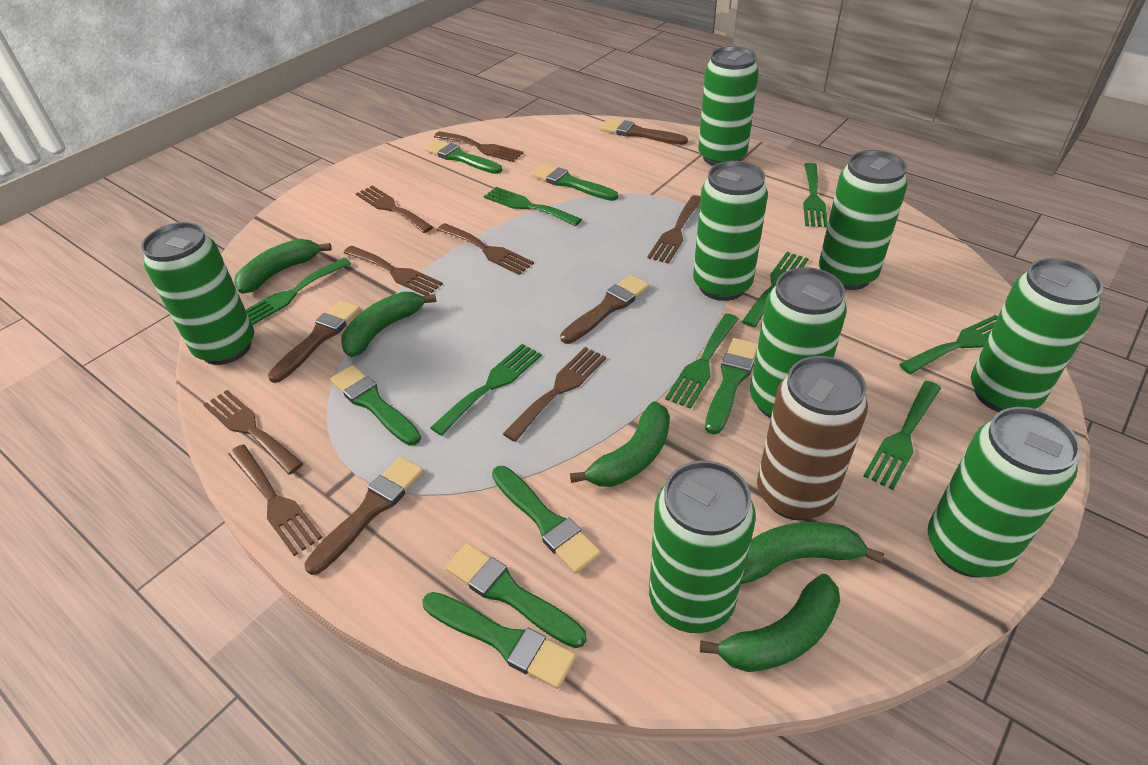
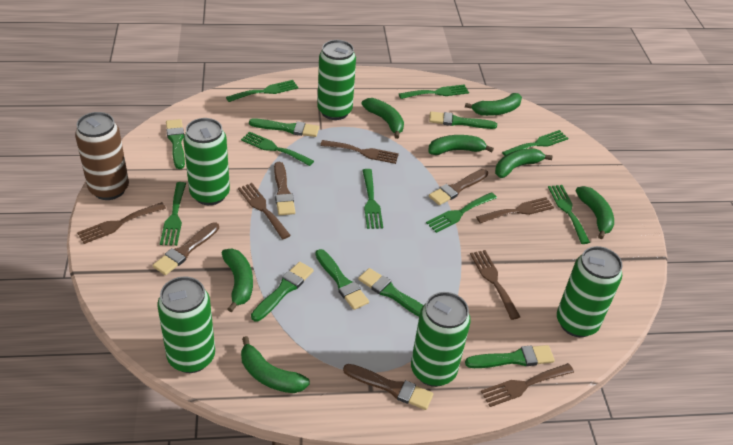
brown fork: [204,390,303,474] [228,444,323,556] [343,246,443,296] [356,186,433,233] [434,131,523,162] [437,223,534,275] [503,347,606,442] [647,195,701,264] = 8 -> [77,202,166,244] [238,183,291,239] [320,140,399,164] [470,250,520,320] [476,197,554,223] [481,363,574,407] = 6
green banana: [234,239,332,294] [341,291,436,357] [570,401,670,487] [700,574,840,672] [741,522,885,584] = 5 -> [222,249,253,312] [241,336,310,393] [362,98,404,139] [428,135,494,155] [465,93,522,116] [495,148,553,178] [576,186,614,239] = 7
green can: [141,222,254,365] [649,461,756,633] [693,161,768,301] [698,46,759,166] [750,267,847,418] [819,150,907,290] [928,407,1081,578] [971,258,1103,412] = 8 -> [157,276,215,373] [183,118,230,205] [317,40,356,120] [411,292,471,387] [557,246,623,337] = 5

